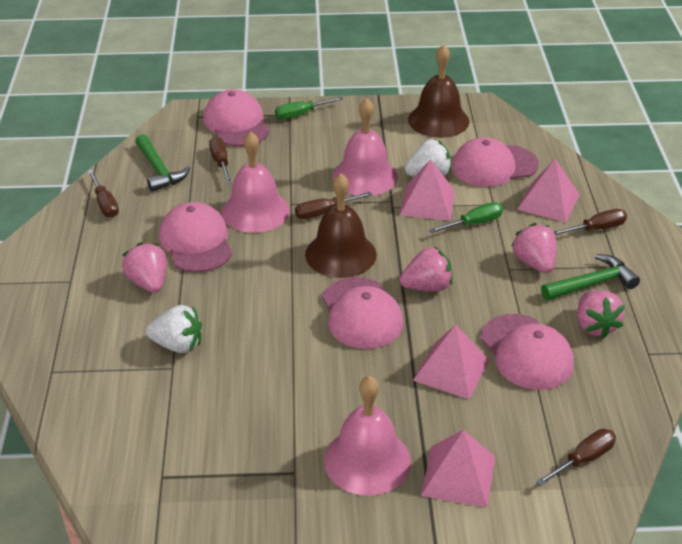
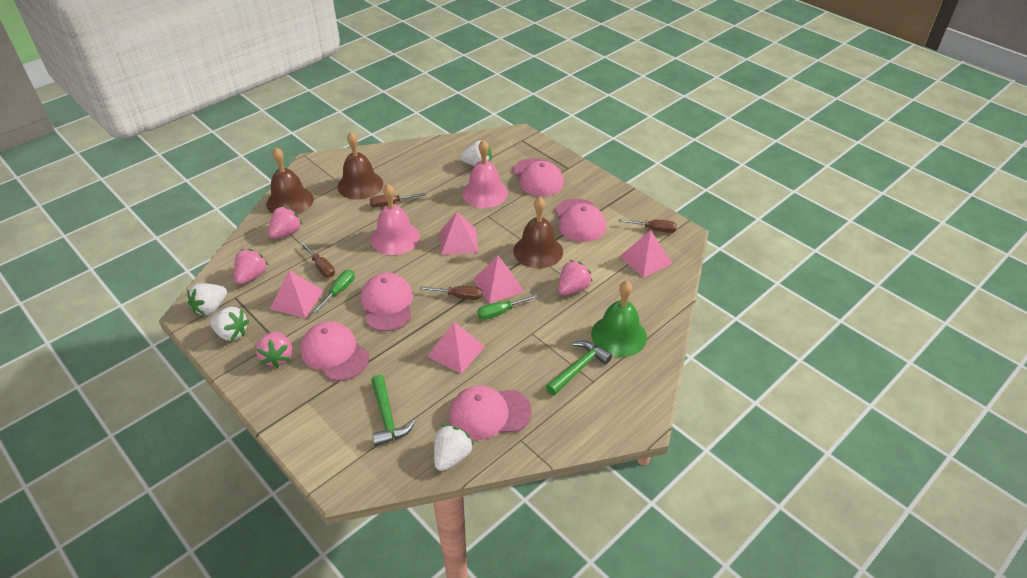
brown bell: [305,173,377,278] [408,44,469,138] = 2 -> [266,148,314,215] [338,132,383,200] [513,197,563,269] = 3
brown screwdriver: [88,170,119,218] [209,137,232,184] [295,192,372,219] [536,429,616,486] [554,209,627,235] = 5 -> [300,241,335,278] [369,193,425,207] [420,286,482,300] [618,219,677,233] = 4
green bell: none = 0 -> [591,281,647,357] = 1
pink bell: [222,132,290,233] [324,376,411,496] [333,98,398,196] = 3 -> [371,184,420,255] [462,140,508,208] = 2
pink pyramid: [400,159,455,221] [413,325,490,399] [421,430,495,508] [517,159,580,222] = 4 -> [270,270,324,318] [427,322,485,374] [440,212,478,255] [474,256,524,304] [620,230,672,278] = 5
white strawberry: [146,305,202,353] [405,139,452,177] = 2 -> [187,283,227,315] [210,307,249,341] [434,425,473,471] [460,140,492,166] = 4

